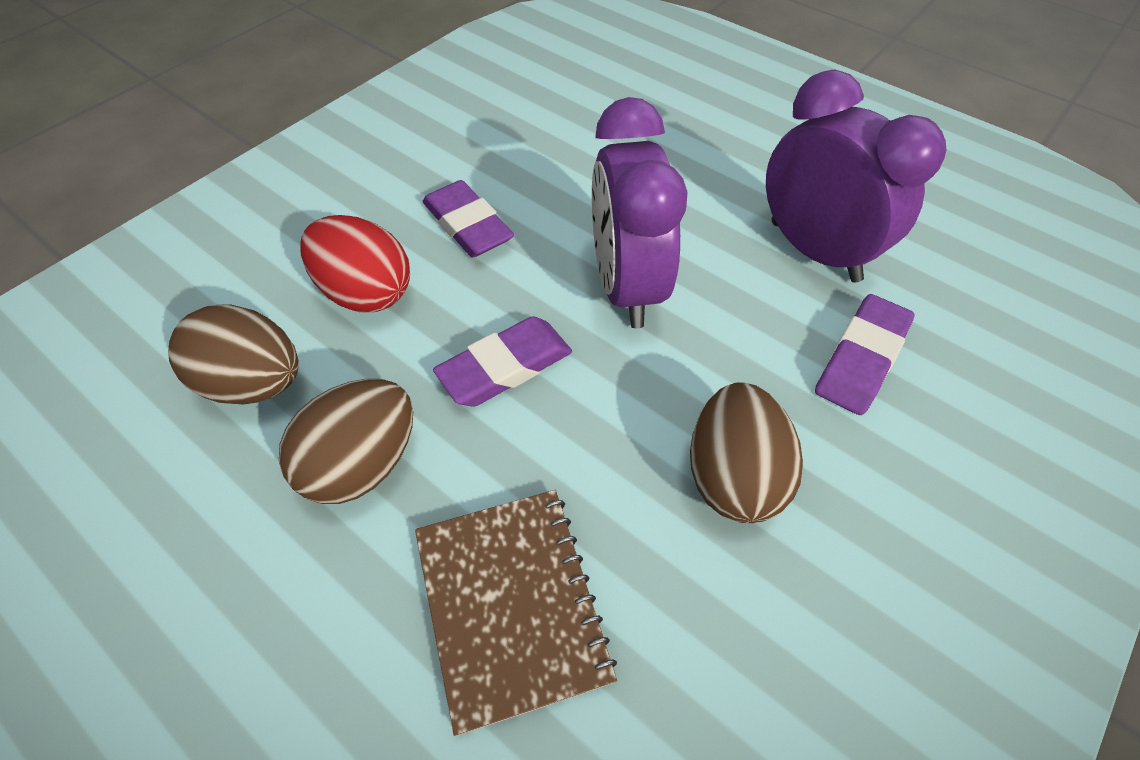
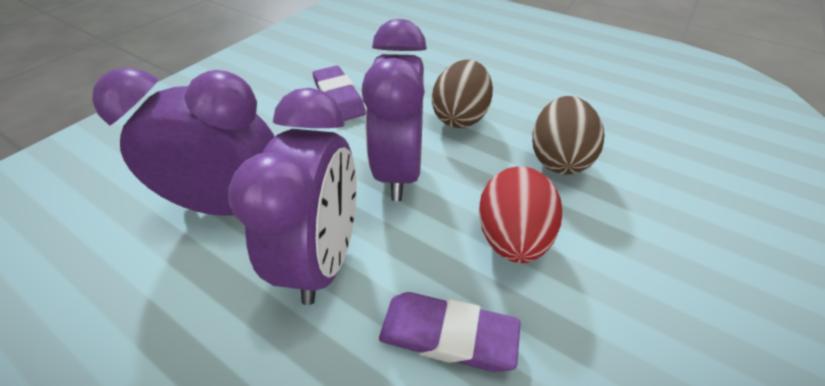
brown egg: [168,304,299,404] [279,379,413,504] [690,382,803,523] = 3 -> [432,60,493,128] [532,96,605,175] = 2
brown notebook: [415,490,617,736] = 1 -> none = 0
purple clock: [592,97,688,328] [766,70,946,282] = 2 -> [92,67,275,216] [229,88,357,305] [362,19,427,201] = 3
purple eraser: [423,180,514,257] [433,316,572,407] [815,294,914,415] = 3 -> [313,66,365,121] [379,292,521,372] = 2

